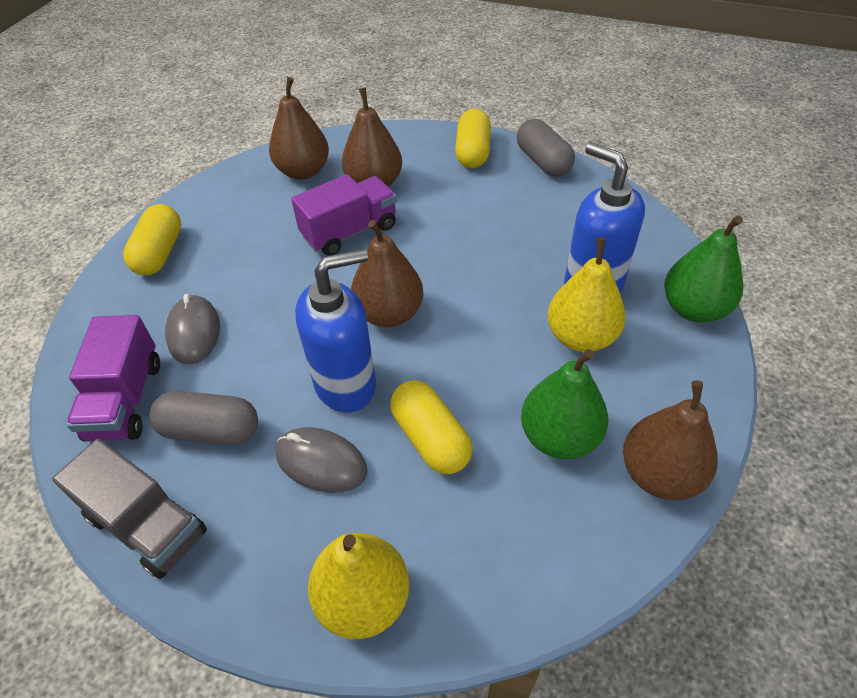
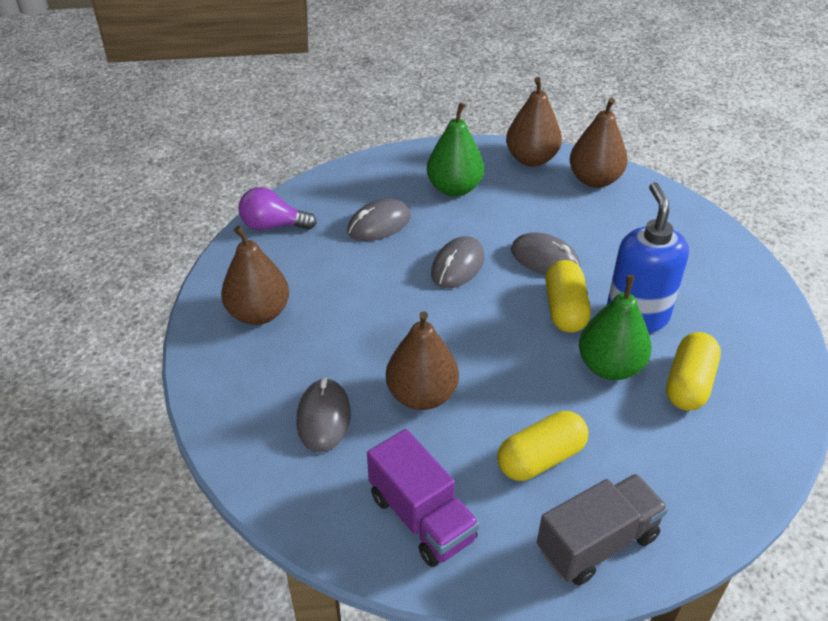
blue soap dispenser: [295,248,376,413] [564,143,645,292] = 2 -> [607,182,689,333] = 1
grey capsule: [149,391,258,445] [517,119,575,177] = 2 -> none = 0
grey mouse: [165,294,220,364] [276,427,367,493] = 2 -> [296,378,351,452] [347,199,411,241] [431,236,484,288] [511,232,580,275] = 4
purple light bulb: none = 0 -> [238,187,317,230] = 1
purple truck: [66,315,160,441] [291,174,397,256] = 2 -> [367,429,480,567] = 1
yellow pear: [308,533,409,639] [547,237,626,352] = 2 -> none = 0

